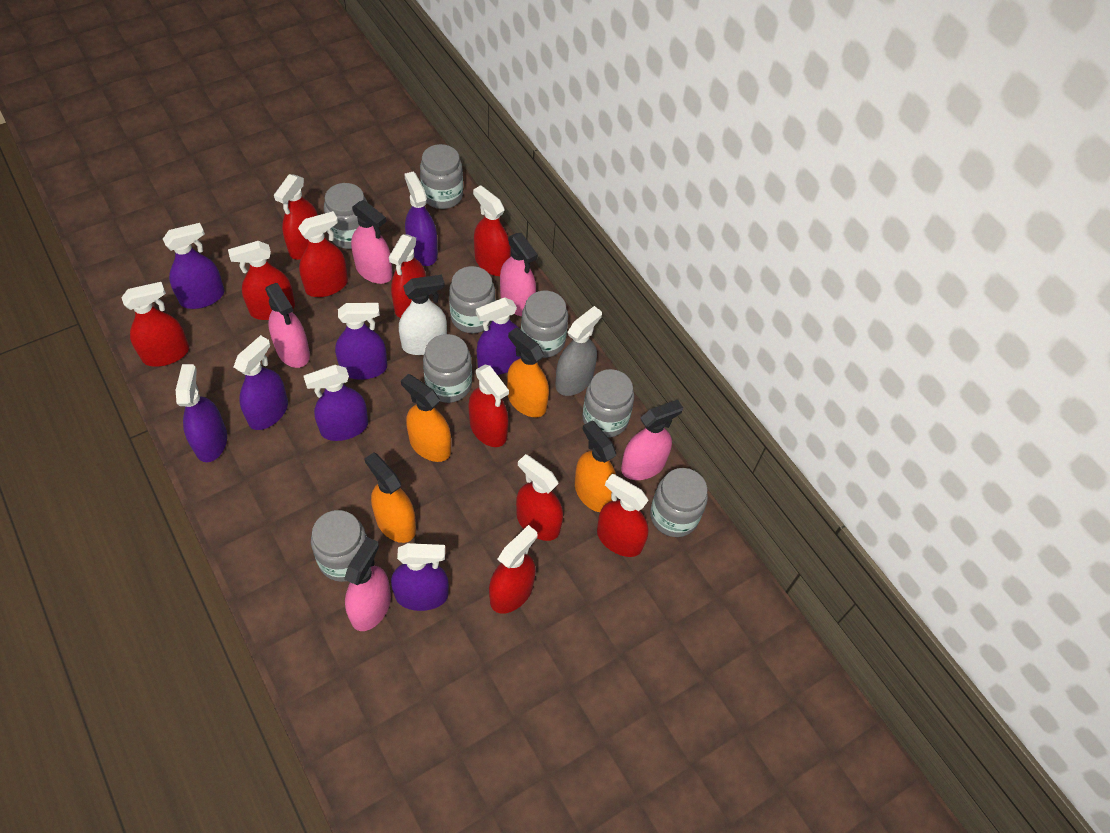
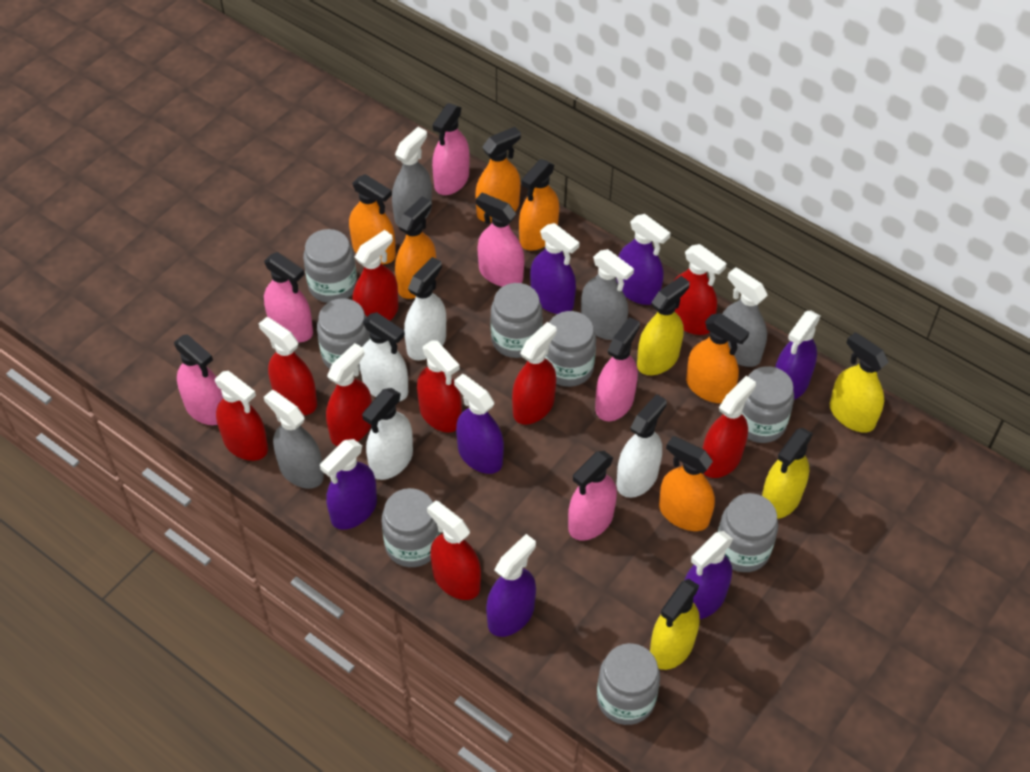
grey spray bottle: [555,306,602,396] = 1 -> [264,390,324,489] [392,127,432,226] [581,249,634,340] [722,267,768,367] = 4
orange spray bottle: [364,452,416,543] [401,374,451,462] [507,328,549,417] [575,420,616,512] = 4 -> [349,174,396,265] [395,196,436,299] [475,127,521,222] [519,159,559,251] [659,436,715,531] [686,313,749,403] = 6
pink spray bottle: [265,283,310,368] [344,537,391,631] [351,200,393,284] [500,233,538,316] [621,400,683,480] = 5 -> [174,334,223,425] [264,252,313,343] [432,103,470,195] [476,193,525,287] [568,451,617,540] [595,317,640,421] = 6
purple spray bottle: [163,223,225,309] [176,364,227,462] [234,335,288,430] [304,365,368,441] [335,303,387,380] [391,543,449,611] [404,171,438,266] [476,298,521,375] = 8 -> [320,439,377,530] [454,374,504,474] [486,534,536,637] [530,223,580,314] [616,214,670,305] [685,531,733,619] [775,311,821,400] = 7
red spray bottle: [121,282,189,366] [228,241,295,320] [274,174,318,260] [298,211,348,297] [389,234,426,318] [469,365,509,447] [473,185,511,276] [489,525,537,614] [516,454,563,541] [597,474,649,557] = 10 -> [215,371,268,461] [259,317,317,415] [326,343,372,446] [353,230,398,321] [417,341,462,433] [427,501,481,600] [512,322,557,425] [675,244,727,335] [702,376,756,478] = 9
white spray bottle: [399,275,447,355] = 1 -> [359,312,408,402] [362,388,413,480] [404,257,446,361] [617,394,667,498] = 4
yellow spray bottle: none = 0 -> [637,276,690,375] [650,579,700,670] [762,428,813,519] [830,332,889,433] = 4

